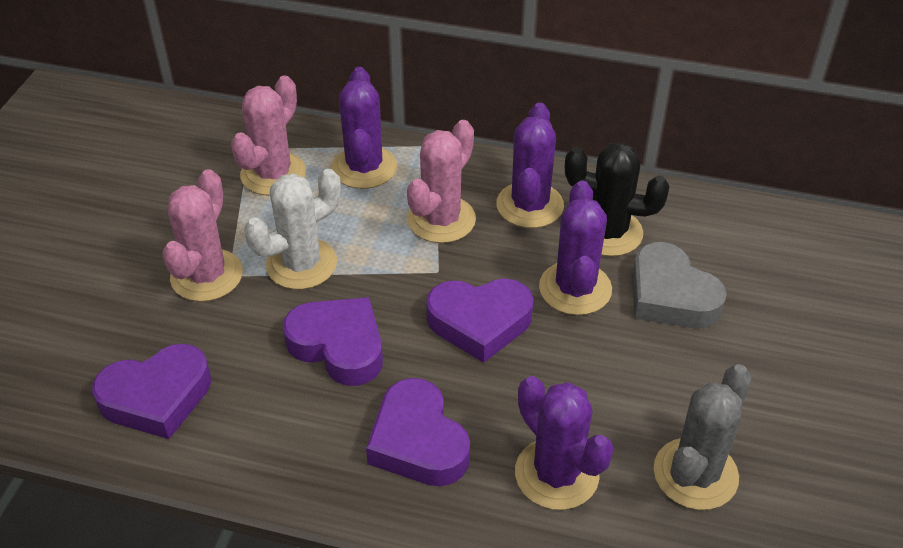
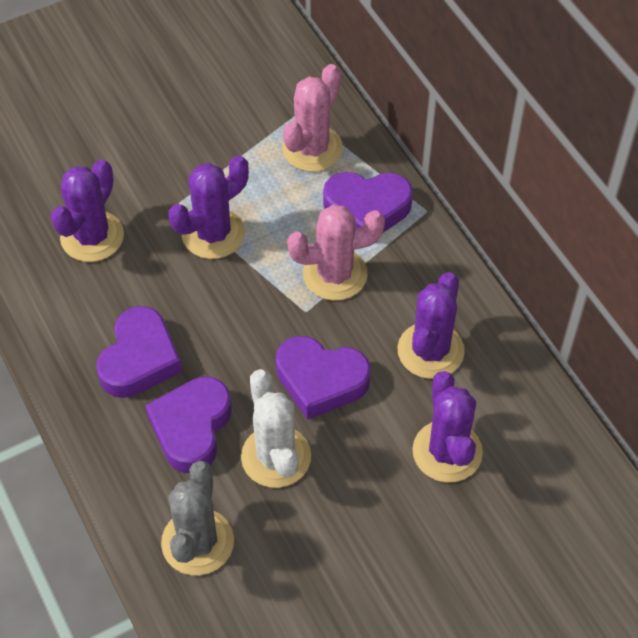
black cactus: [565,143,670,256] = 1 -> none = 0
grey heart: [632,242,727,328] = 1 -> none = 0
pink cactus: [162,169,243,302] [231,75,306,196] [407,120,476,243] = 3 -> [282,64,343,172] [287,204,385,301] = 2

